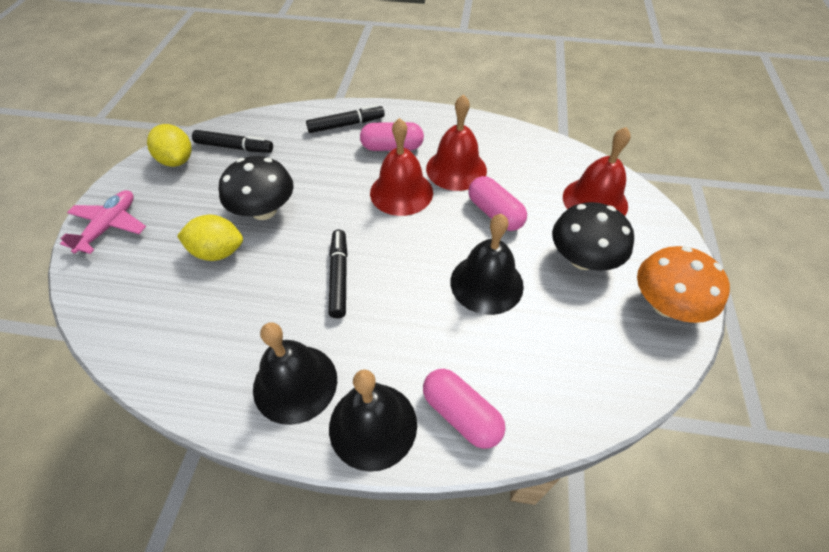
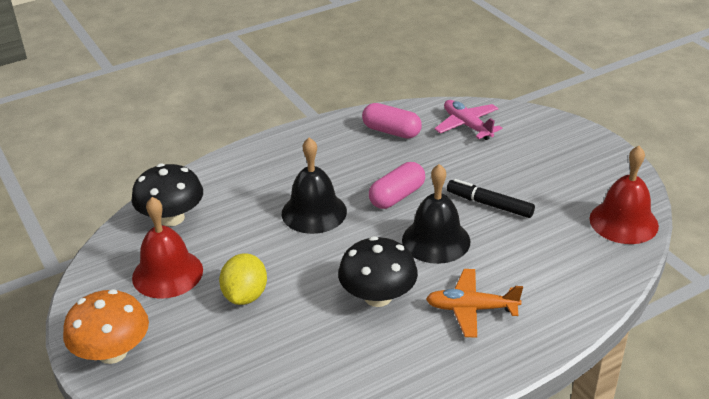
black bell: [253,322,337,425] [329,369,417,472] [450,214,524,315] = 3 -> [282,137,347,234] [402,164,470,264] = 2
black marker: [192,130,273,153] [306,105,385,133] [328,230,347,318] = 3 -> [447,179,535,218] = 1
orange plane: none = 0 -> [426,269,523,338] = 1
pink capsule: [360,122,424,151] [423,369,505,449] [469,176,527,231] = 3 -> [362,103,422,139] [369,162,425,209] = 2
red bell: [370,118,433,216] [426,95,487,191] [563,127,631,216] = 3 -> [132,197,203,299] [589,146,659,244] = 2
yellow lemon: [147,124,192,167] [177,215,243,261] = 2 -> [219,253,267,305] = 1

